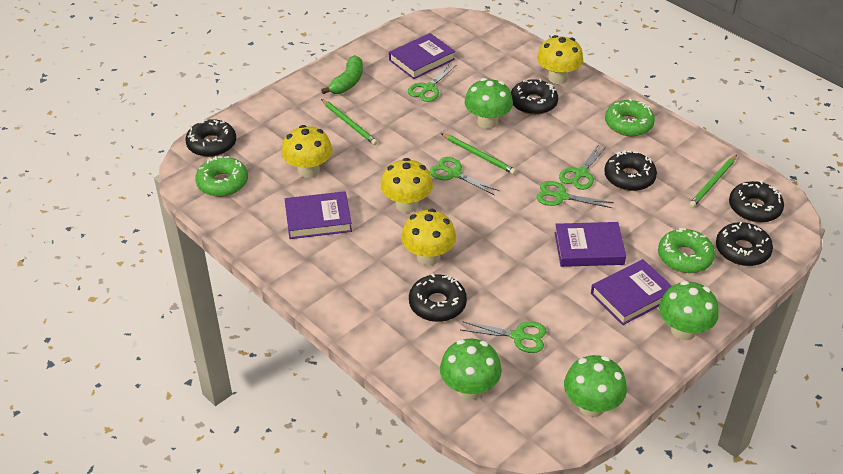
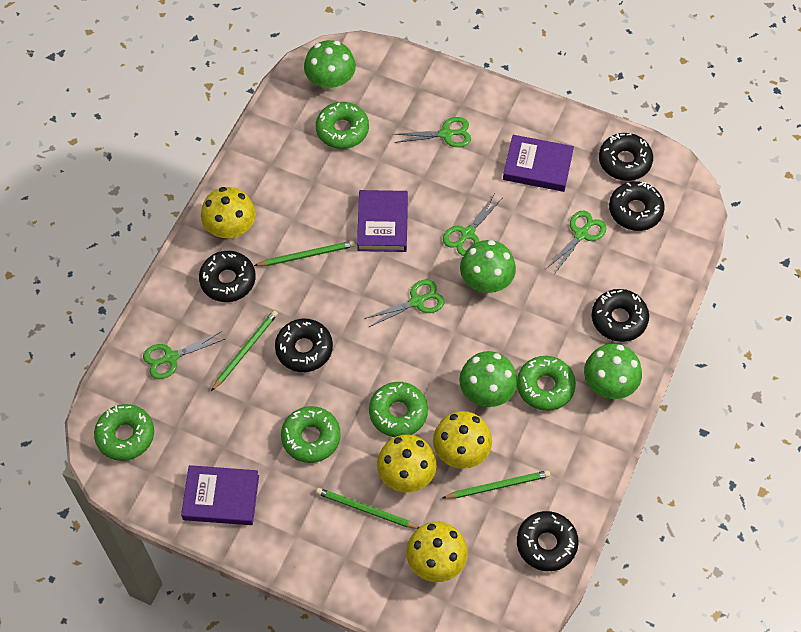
green banana: [321,55,363,94] = 1 -> none = 0
green donut: [195,156,248,197] [605,98,655,136] [658,228,715,273] = 3 -> [94,404,154,461] [281,406,341,463] [316,102,369,149] [369,382,428,437] [517,356,576,411] = 5
green pencil: [321,99,378,145] [441,133,516,174] [689,155,737,207] = 3 -> [211,310,278,391] [254,241,355,266] [316,488,419,529] [442,470,550,499] = 4
purple book: [285,191,352,239] [389,33,455,79] [554,222,626,267] [591,259,672,325] = 4 -> [181,465,259,525] [357,190,408,252] [503,135,574,192] = 3

